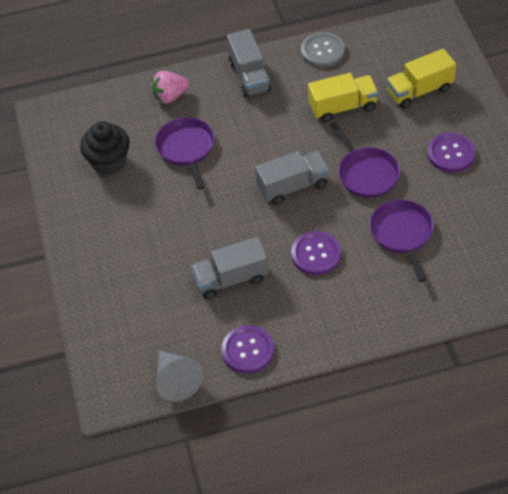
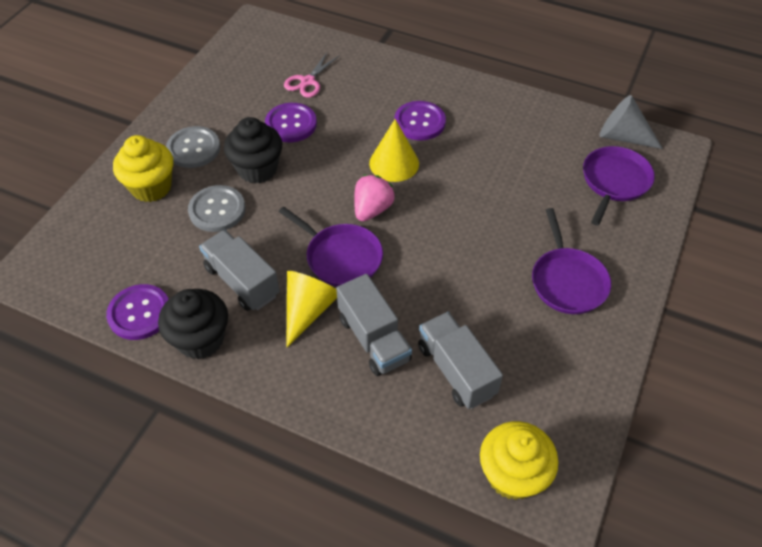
black cupcake: [80,121,130,175] = 1 -> [158,289,228,360] [224,117,282,183] = 2
grey button: [301,32,345,67] = 1 -> [166,126,220,168] [188,185,246,232] = 2
pink scissors: none = 0 -> [284,53,339,98] = 1
yellow cone: none = 0 -> [287,271,337,347] [369,119,419,182] = 2
yellow cupcake: none = 0 -> [113,135,173,202] [480,421,558,500] = 2
yellow truck: [308,73,378,123] [386,49,456,109] = 2 -> none = 0

